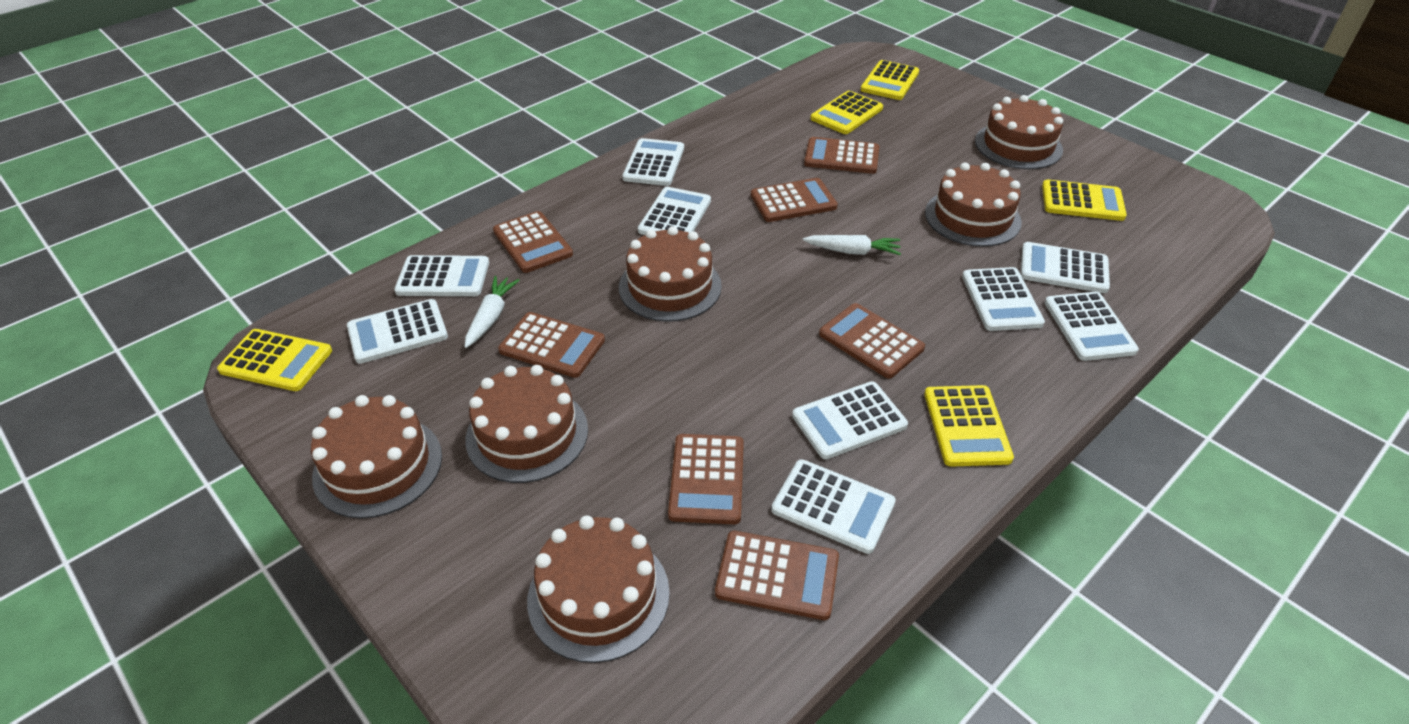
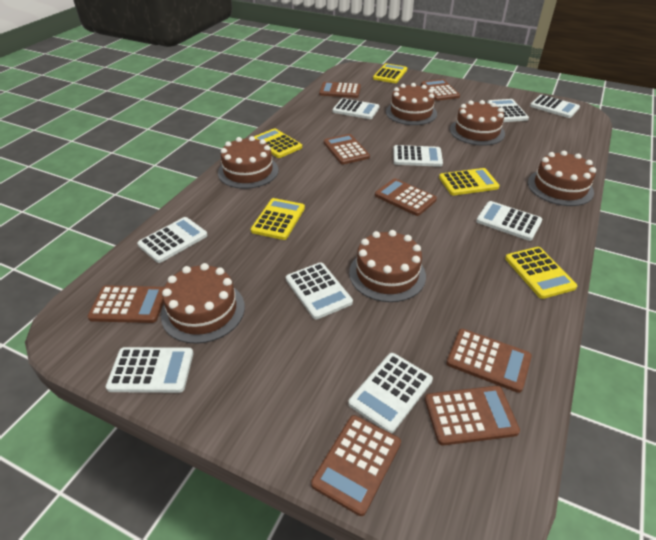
brown calculator: [493,211,573,273] [498,312,605,378] [668,434,744,524] [715,531,839,620] [751,178,838,222] [804,137,879,174] [819,303,925,378] = 7 -> [87,285,164,323] [311,415,401,516] [319,82,361,98] [324,134,370,165] [375,178,437,216] [421,79,460,101] [425,386,520,445] [446,329,532,393] = 8
white carrot: [465,276,520,348] [803,235,901,255] = 2 -> none = 0

